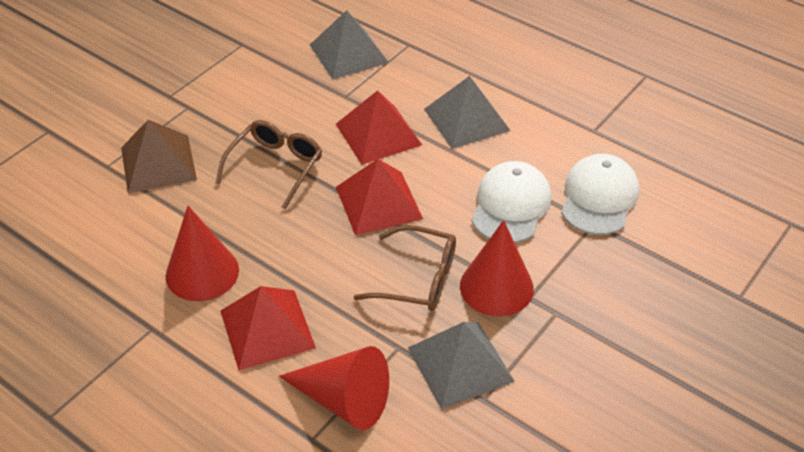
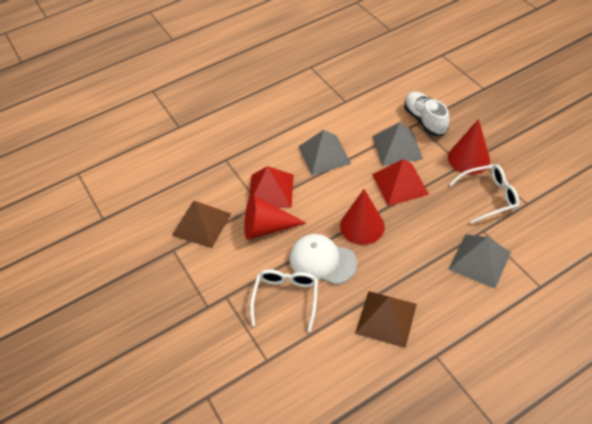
brown glasses: [215,120,322,210] [354,225,456,311] = 2 -> none = 0
brown pyramid: [121,120,197,193] = 1 -> [172,201,231,248] [355,291,417,348] = 2
red pyramid: [221,286,316,370] [336,90,422,165] [336,159,423,235] = 3 -> [249,166,294,208] [372,159,429,206] = 2
white cap: [471,161,552,243] [561,154,639,235] = 2 -> [290,234,357,285] = 1
white glasses: none = 0 -> [250,269,318,332] [450,164,519,224] = 2
white shoe: none = 0 -> [404,92,449,136] = 1

